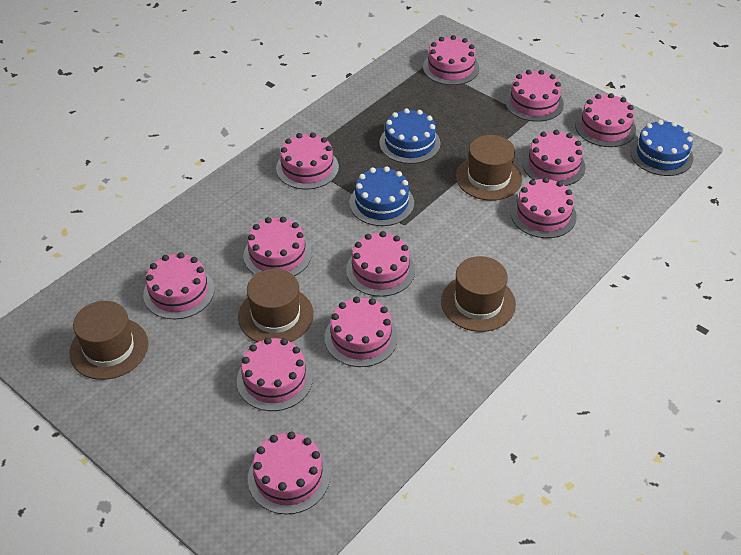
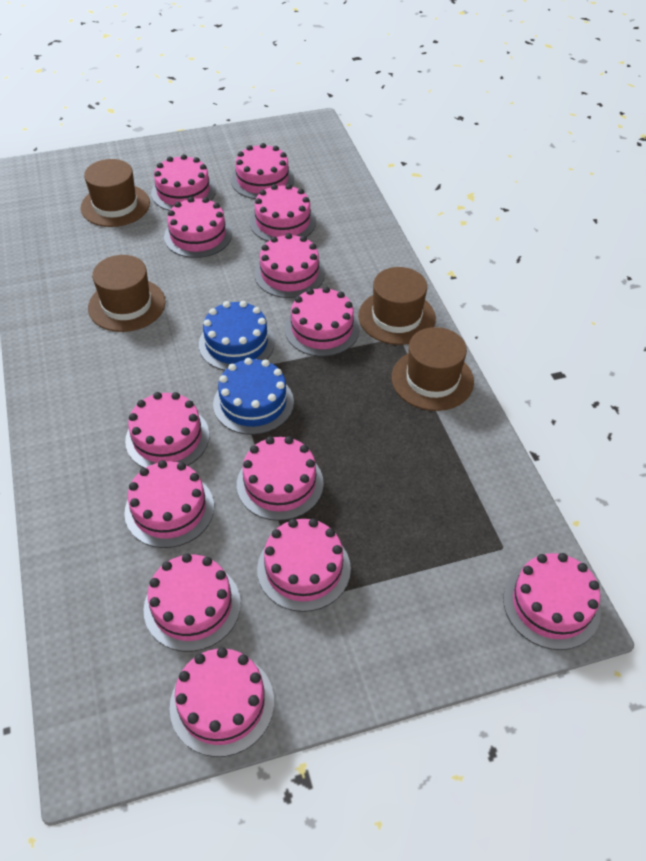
blue cake: [349,166,414,226] [379,108,441,164] [630,120,693,176] = 3 -> [199,301,275,371] [213,358,294,435] = 2
pink cake: [143,252,214,319] [237,337,313,411] [243,217,312,276] [248,432,330,514] [276,133,339,189] [325,297,398,367] [346,231,415,297] [423,35,479,85] [505,70,564,122] [511,177,577,238] [522,130,585,186] [575,93,636,147] = 12 -> [124,460,214,548] [125,392,209,468] [143,553,241,652] [151,154,216,211] [164,197,232,258] [170,647,274,757] [231,143,294,199] [237,436,324,521] [250,184,316,241] [255,233,325,298] [257,518,351,612] [285,287,360,356] [503,553,601,650] = 13

